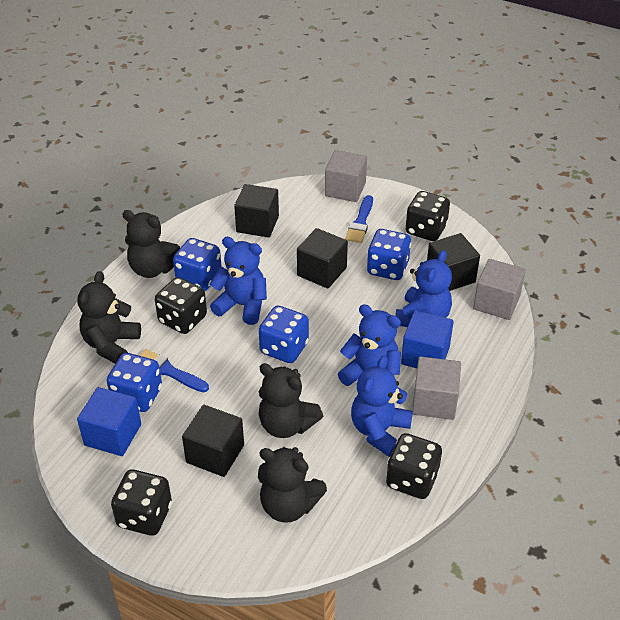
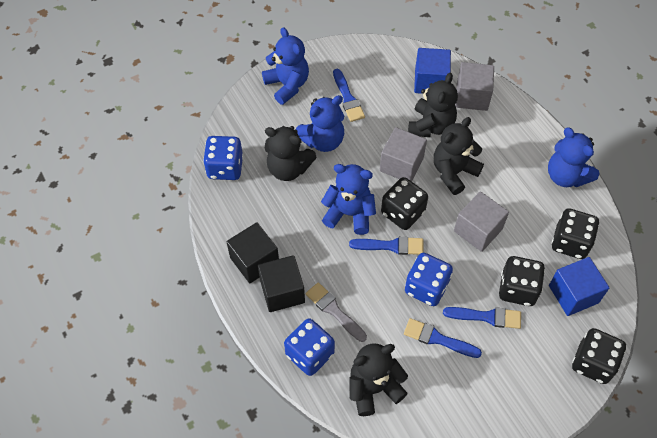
black cube: [182,405,244,477] [234,184,279,237] [297,228,348,289] [427,233,480,291] = 4 -> [227,222,279,283] [258,255,305,312] = 2
blue brush: [139,349,209,392] [345,195,373,243] = 2 -> [333,69,365,122] [349,236,423,255] [404,318,482,358] [443,307,521,329] = 4
blue dice: [107,353,162,412] [173,238,222,291] [259,305,309,363] [367,229,411,280] = 4 -> [203,136,243,180] [284,318,335,376] [405,253,453,306] = 3
grey brush: none = 0 -> [306,282,367,342] = 1

